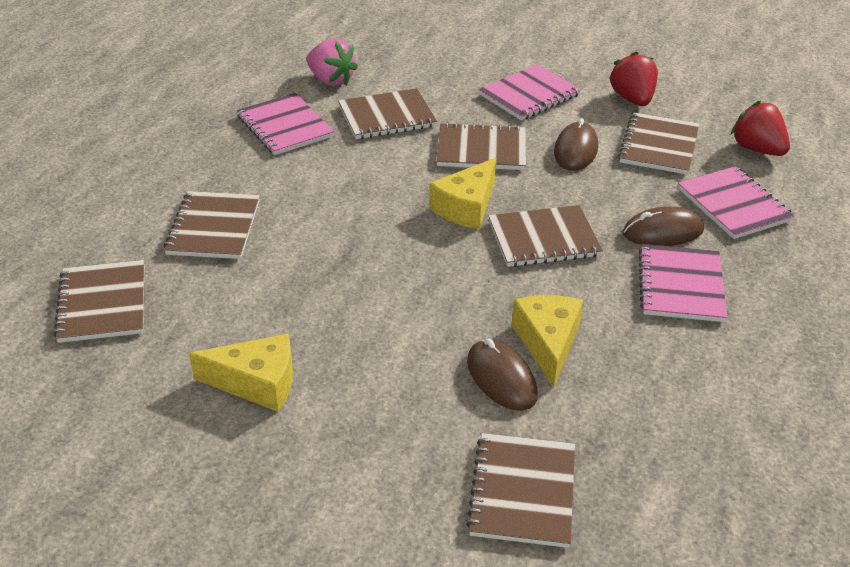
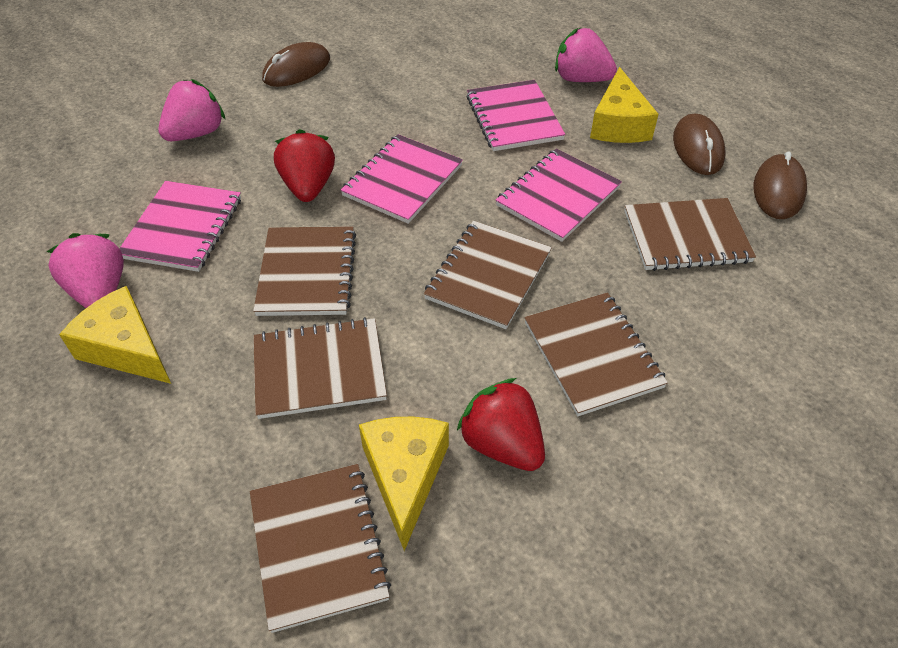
brown notebook: [53,260,144,343] [164,191,260,259] [338,88,437,139] [436,122,526,170] [466,433,575,548] [489,205,603,267] [618,113,699,175] = 7 -> [250,464,391,633] [253,226,356,316] [253,317,387,419] [424,221,552,329] [524,292,668,416] [625,198,756,271] = 6
pink strawberry: [307,38,358,86] = 1 -> [46,233,124,308] [158,79,225,141] [555,28,617,82] = 3

